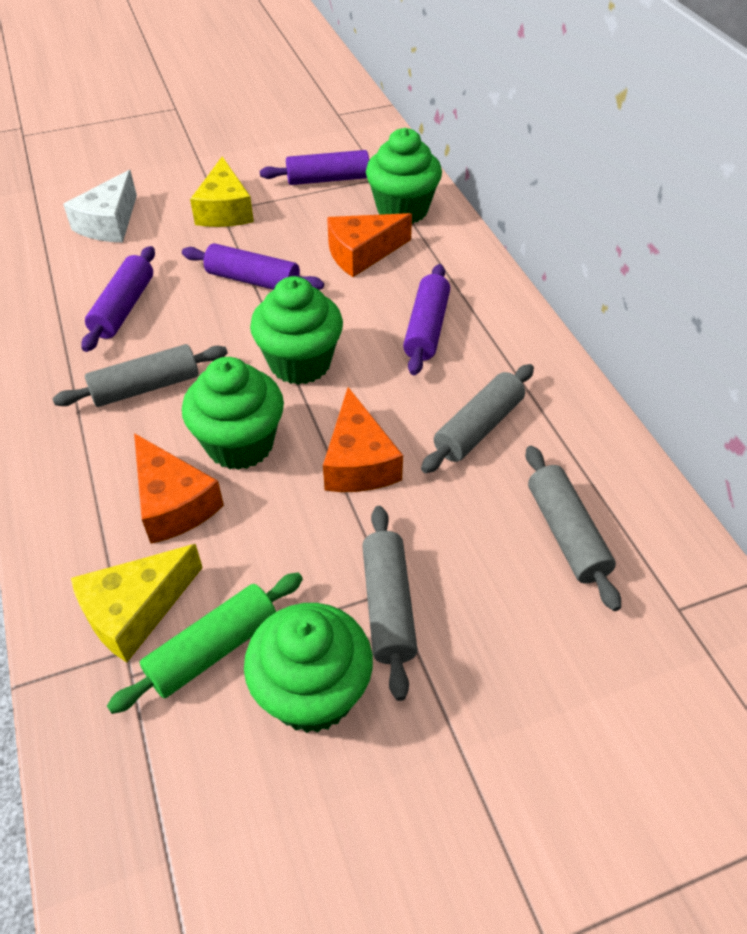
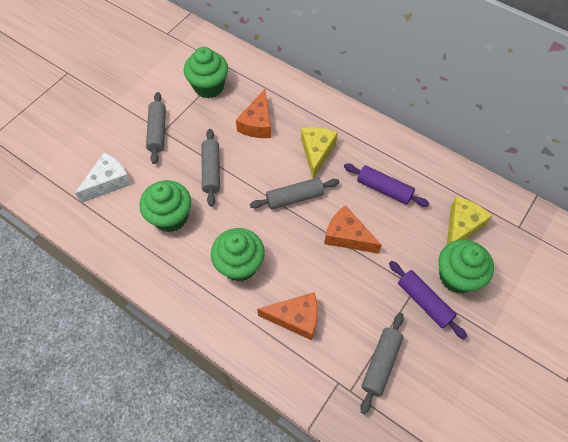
green rolling pin: [107,573,303,714] = 1 -> none = 0
purple rolling pin: [81,246,155,352] [182,243,324,290] [260,150,369,185] [403,264,450,375] = 4 -> [344,164,430,207] [389,261,467,339] = 2

